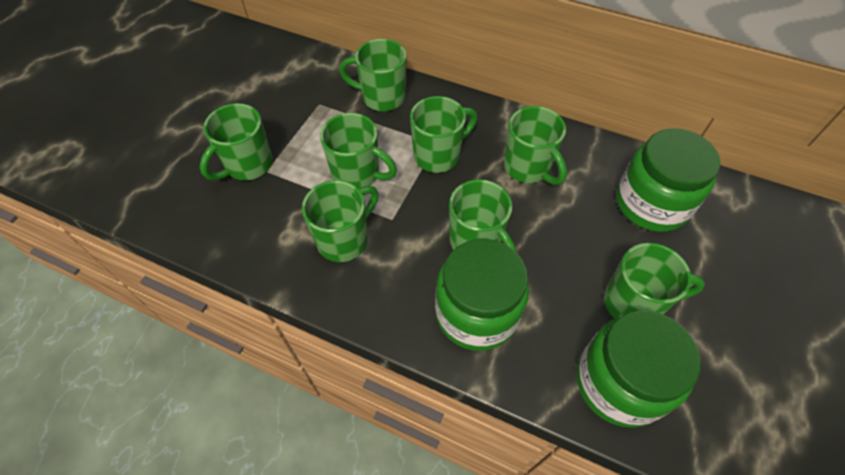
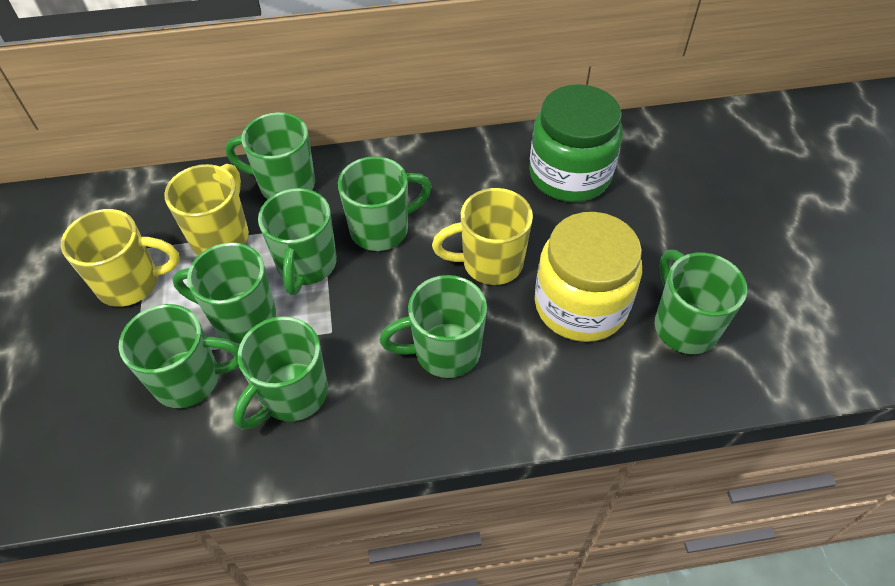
green jar: [435,239,529,351] [576,310,701,428] [616,128,721,232] = 3 -> [529,84,623,202] = 1
yellow jar: none = 0 -> [535,212,642,342] = 1
yellow mug: none = 0 -> [61,209,180,307] [164,164,249,255] [432,188,533,285] = 3

